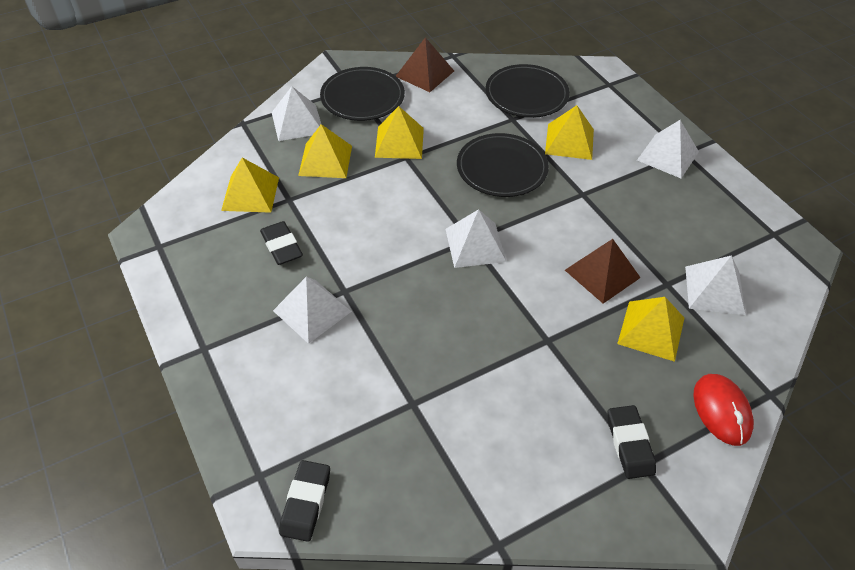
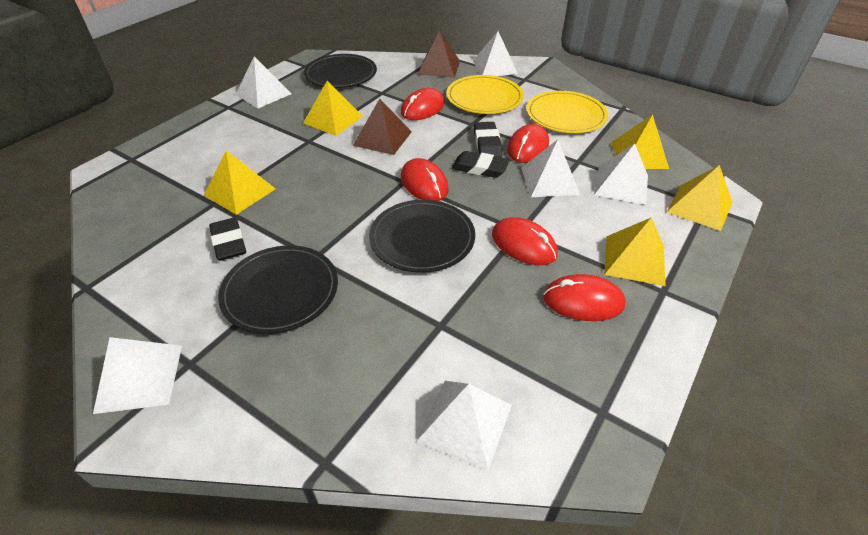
red mouse: [693,374,754,446] = 1 -> [401,88,445,120] [401,158,449,201] [492,217,558,265] [507,124,549,163] [543,274,626,321] = 5
white pyramid: [272,86,321,141] [273,276,352,344] [445,209,506,268] [637,120,699,178] [685,255,746,315] = 5 -> [93,337,182,414] [235,56,291,109] [416,381,512,471] [473,31,518,76] [521,140,580,197] [594,143,648,205] = 6
yellow plate: none = 0 -> [446,75,524,114] [526,91,608,133] = 2

